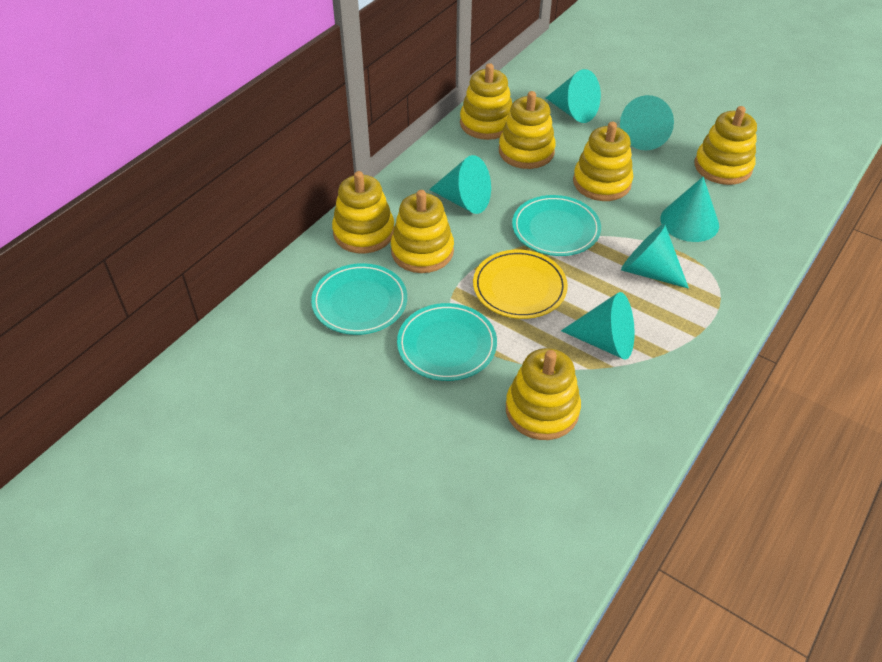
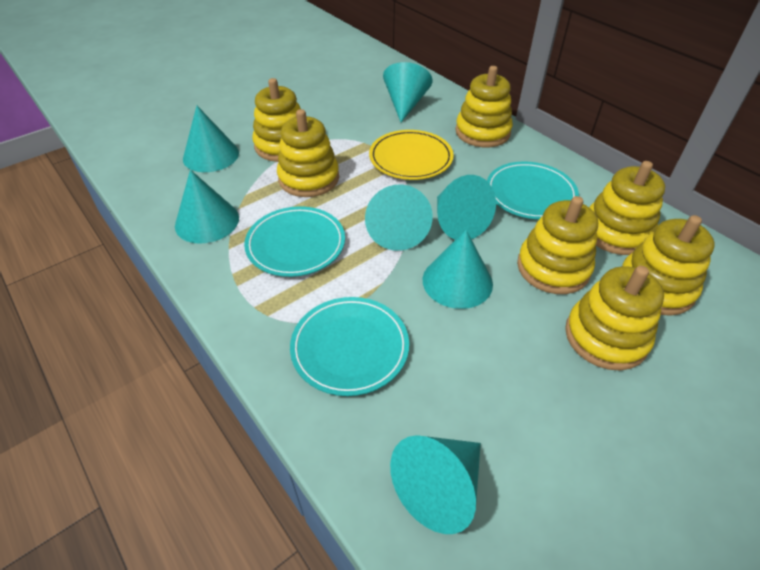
turquoise cone: [429,155,491,214] [546,69,601,123] [561,292,635,360] [620,95,674,150] [621,224,689,289] [660,177,719,242] = 6 -> [175,170,239,244] [183,106,239,172] [365,184,433,251] [383,62,433,122] [390,435,481,534] [423,230,493,309] [437,175,496,240] = 7

